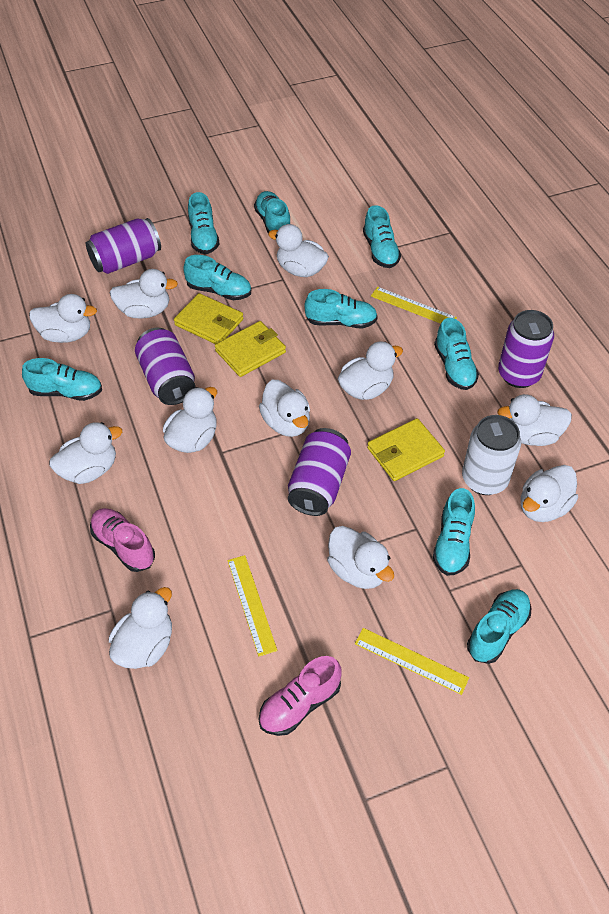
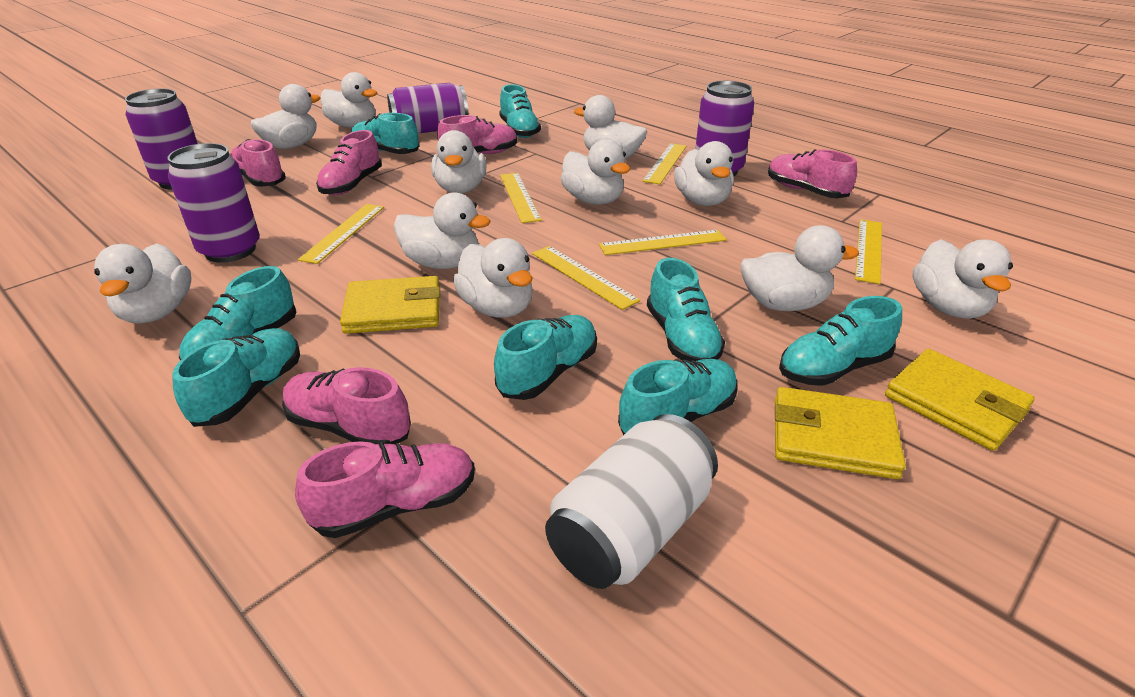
pink shoe: [90,508,155,572] [259,656,342,736] = 2 -> [231,139,286,187] [282,367,411,444] [295,441,475,538] [316,130,382,195] [437,115,517,154] [768,149,857,198] = 6
turquoise shoe: [22,358,102,401] [183,255,251,300] [188,192,220,254] [254,191,290,233] [304,289,378,329] [363,205,401,268] [433,488,475,576] [434,318,479,390] [467,589,531,664] = 9 -> [172,328,300,427] [179,266,296,360] [351,113,419,154] [494,315,597,400] [499,84,541,138] [618,359,738,435] [647,258,725,361] [779,296,902,386] = 8
yellow ruler: [227,555,277,657] [355,628,469,695] [371,287,457,324] = 3 -> [298,204,384,264] [500,173,542,223] [532,246,640,310] [599,230,727,255] [642,143,687,184] [855,219,882,284] = 6

